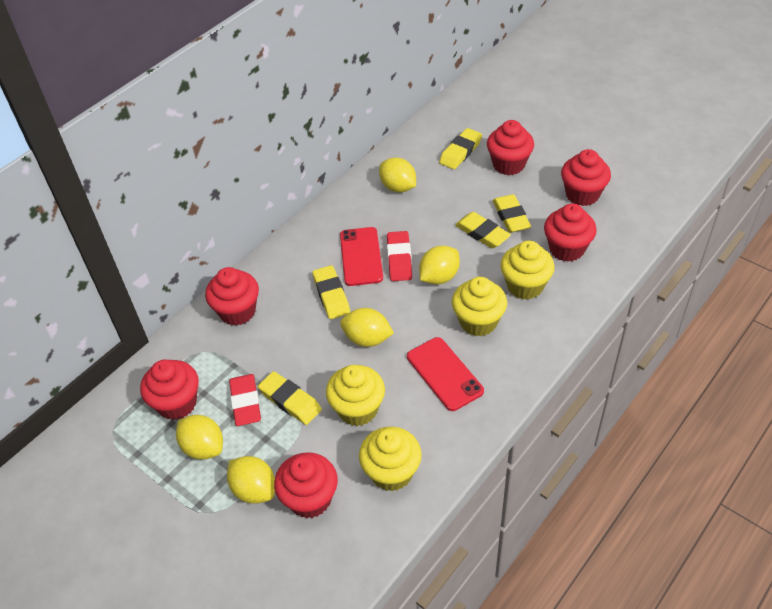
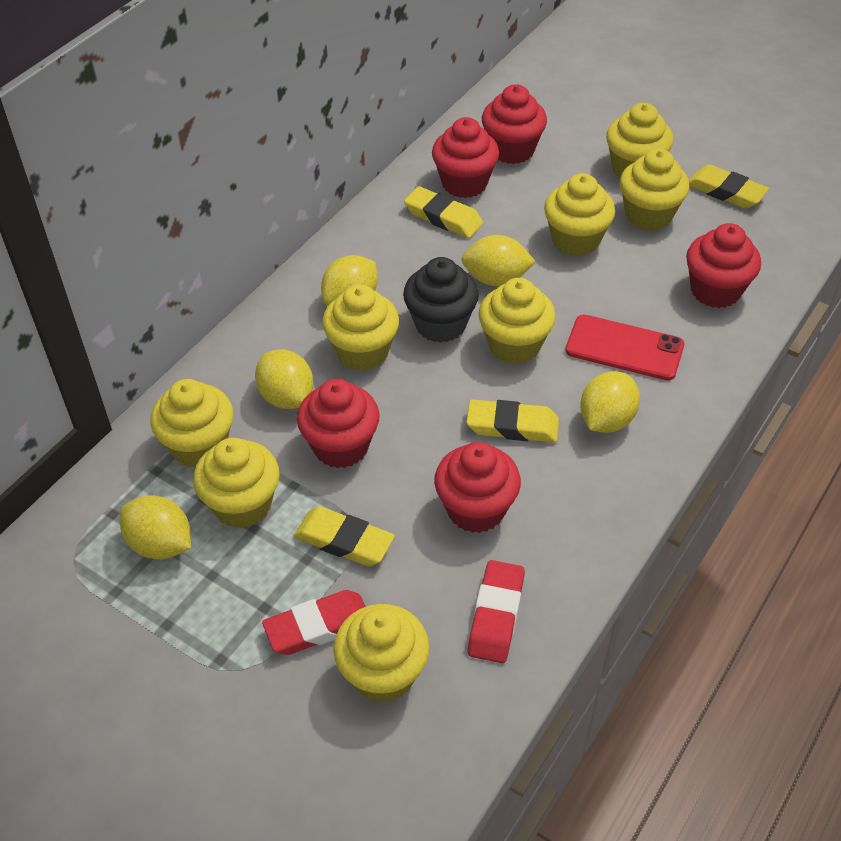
black cupcake: none = 0 -> [403,257,479,343] = 1
red cupcake: [140,360,199,420] [205,267,259,326] [274,452,338,518] [487,120,534,175] [544,203,597,262] [561,149,611,206] = 6 -> [297,379,380,468] [432,117,499,198] [434,442,521,533] [482,84,547,164] [686,223,761,308] = 5
red phone: [340,227,383,286] [407,337,484,411] = 2 -> [566,314,684,380] = 1
yellow cupcake: [326,365,385,426] [359,426,422,491] [452,277,507,336] [500,241,555,300] = 4 -> [151,379,233,468] [193,437,280,529] [322,284,399,371] [333,604,430,703] [479,278,556,364] [544,173,615,256] [606,103,673,178] [620,148,690,231] = 8
yellow eraser: [258,371,322,425] [312,265,350,319] [439,128,482,170] [455,212,511,248] [493,194,531,233] = 5 -> [294,506,395,566] [404,186,483,238] [466,399,559,443] [689,164,769,209] = 4

